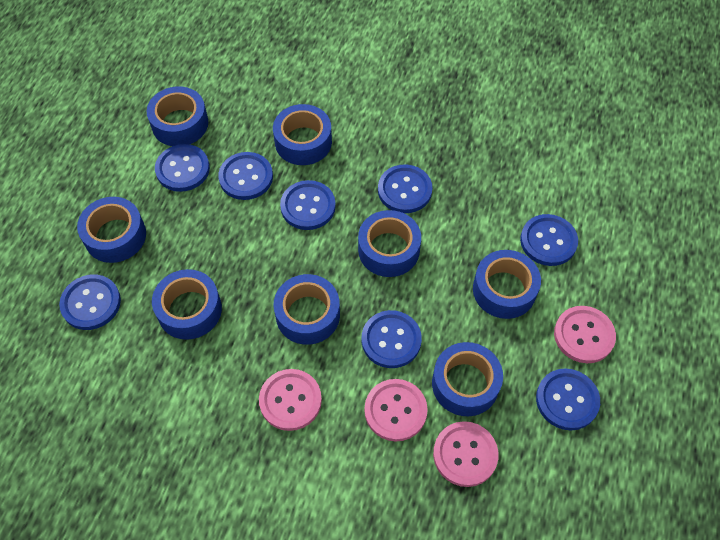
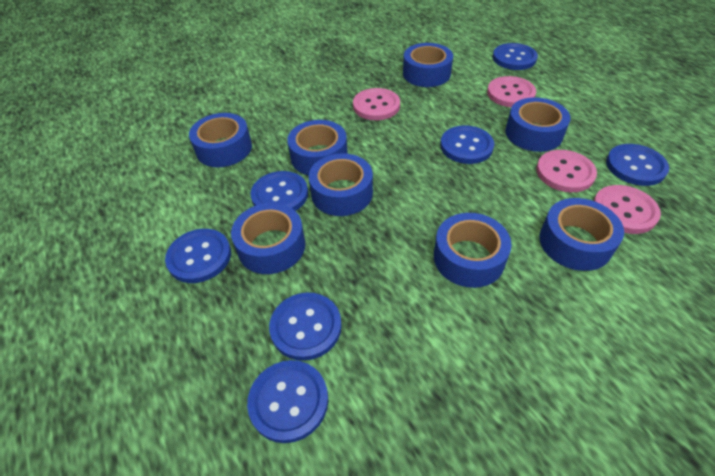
blue button: [59,274,121,330] [155,144,210,192] [218,152,273,200] [280,180,336,230] [362,310,422,368] [378,164,433,213] [520,214,578,266] [536,368,600,430] = 8 -> [165,229,231,283] [247,360,328,443] [251,171,308,211] [269,293,342,361] [440,125,494,164] [493,43,538,70] [606,144,669,186] = 7

